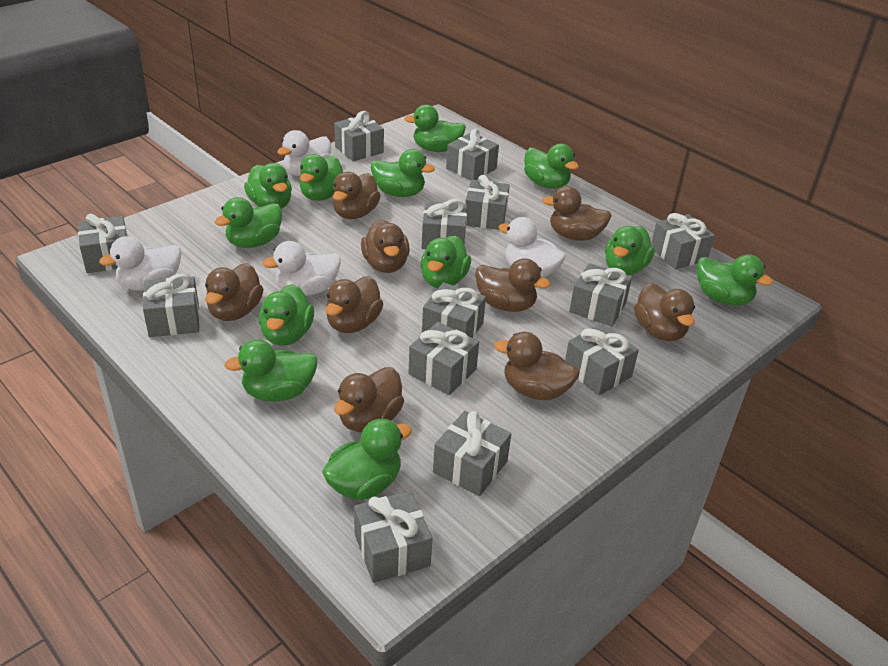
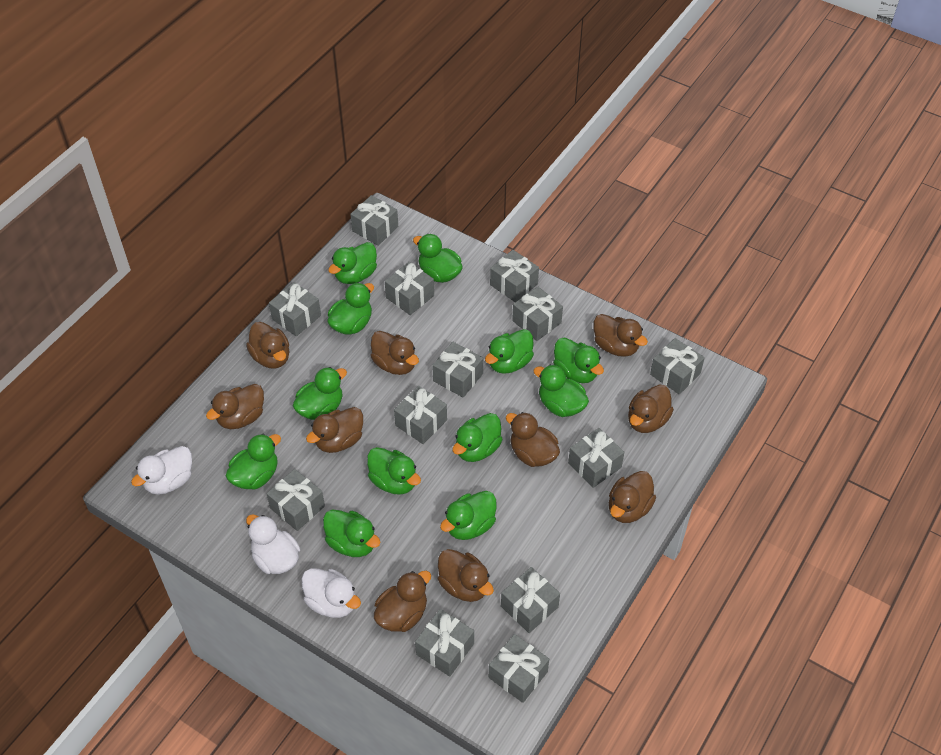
brown duck: [205,263,263,321] [325,276,383,333] [333,172,381,219] [334,367,404,432] [361,219,410,273] [475,258,550,312] [494,332,579,400] [542,186,612,241] [634,283,695,341] = 9 -> [206,384,264,429] [246,322,290,369] [306,407,363,453] [371,331,419,375] [374,571,431,632] [438,549,494,602] [506,412,560,467] [594,314,648,357] [609,471,656,523] [628,384,674,433] = 10
white duck: [99,236,181,291] [262,241,341,296] [277,130,331,176] [498,217,566,277] = 4 -> [131,446,192,495] [246,514,300,574] [302,568,361,618] = 3

